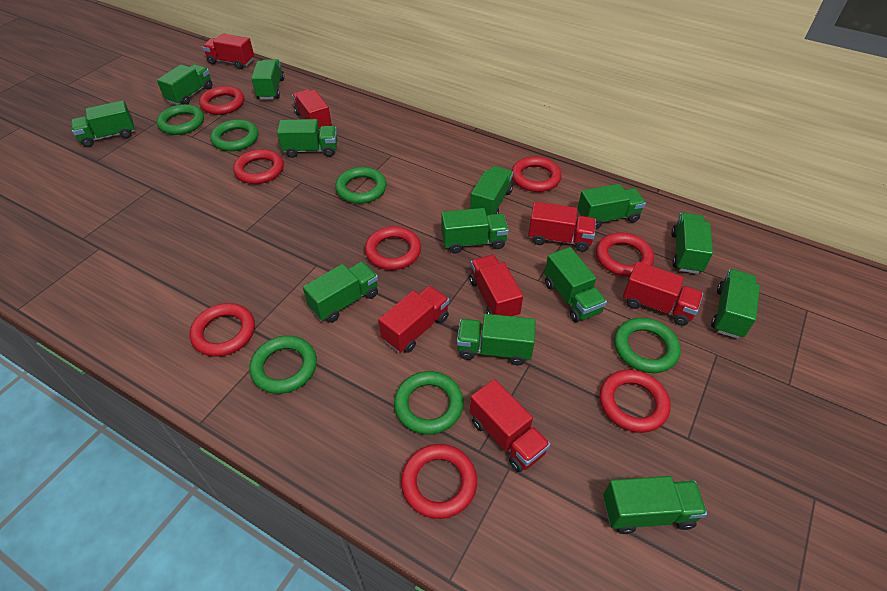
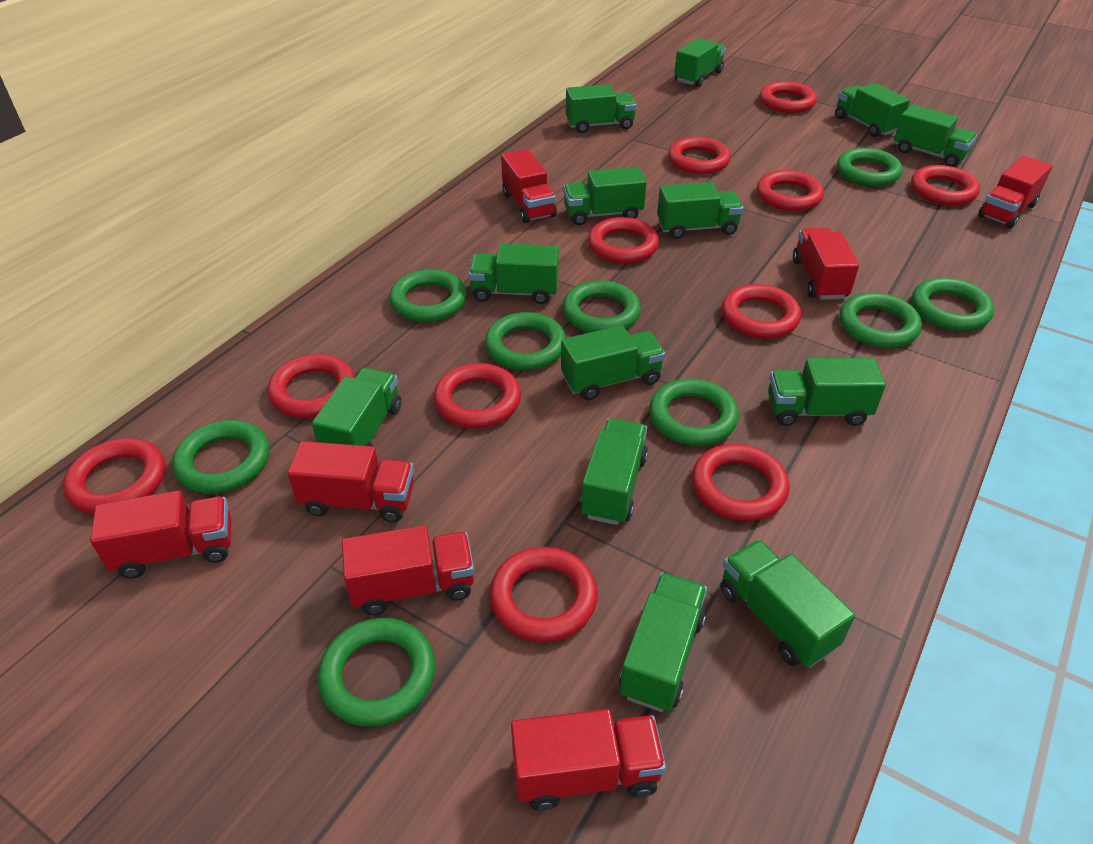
green ring: [156,104,204,135] [210,119,258,151] [249,336,317,394] [335,167,387,204] [394,371,464,435] [614,318,681,373] = 6 -> [172,420,269,493] [318,618,435,727] [389,269,467,322] [485,312,566,370] [563,280,641,333] [649,378,739,446] [837,148,903,186] [839,292,922,348] [912,277,994,331] = 9
red ring: [190,303,255,357] [199,86,244,115] [233,149,284,184] [365,226,421,270] [401,444,477,519] [511,156,562,192] [596,233,654,277] [600,370,670,433] = 8 -> [63,438,165,514] [268,354,355,418] [434,363,521,428] [490,547,598,642] [588,217,659,263] [668,137,731,174] [692,444,790,521] [722,284,801,338] [757,170,824,211] [760,81,817,113] [911,165,980,205] = 11

